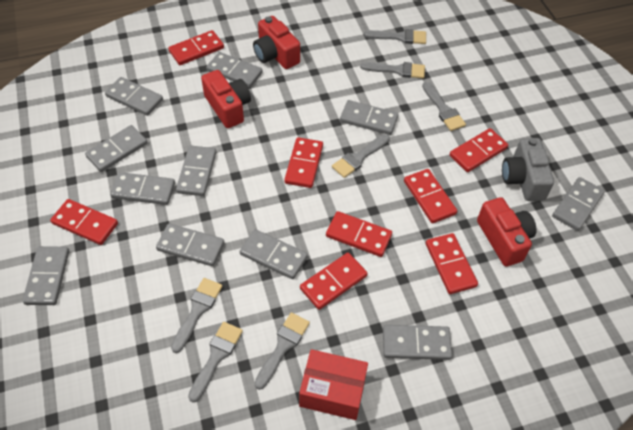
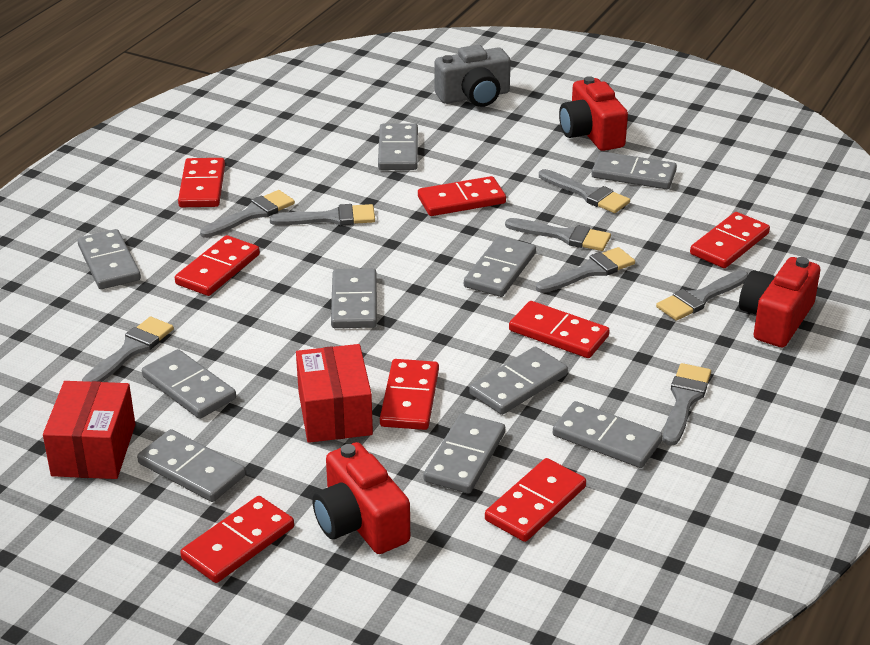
grey brush: [171,278,222,353] [188,322,243,402] [254,312,310,390] [332,134,390,178] [360,62,425,78] [364,29,426,44] [422,82,466,131] = 7 -> [82,317,174,382] [200,190,295,238] [270,204,375,225] [505,218,611,251] [536,247,635,293] [539,169,630,213] [656,270,748,321] [663,363,711,446] = 8
grey domino: [23,246,69,305] [85,125,148,172] [105,77,163,116] [110,172,175,205] [156,223,224,266] [176,145,216,196] [206,52,263,88] [240,229,308,279] [340,100,398,135] [383,325,452,360] [552,177,605,231] = 11 -> [78,229,141,289] [137,429,246,502] [142,349,236,419] [331,268,377,328] [378,124,418,170] [423,413,505,494] [464,236,536,297] [469,347,568,415] [553,401,663,468] [591,151,677,189] = 10
red box: [299,349,368,420] = 1 -> [43,381,135,479] [296,344,373,443] = 2

